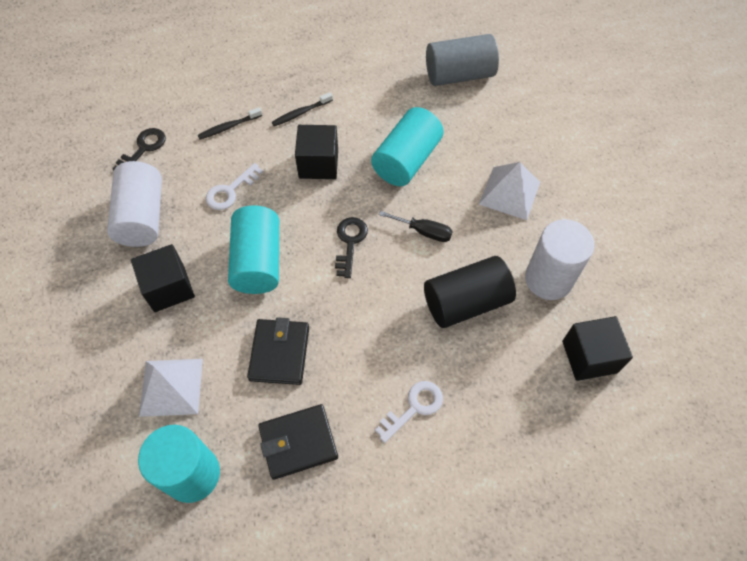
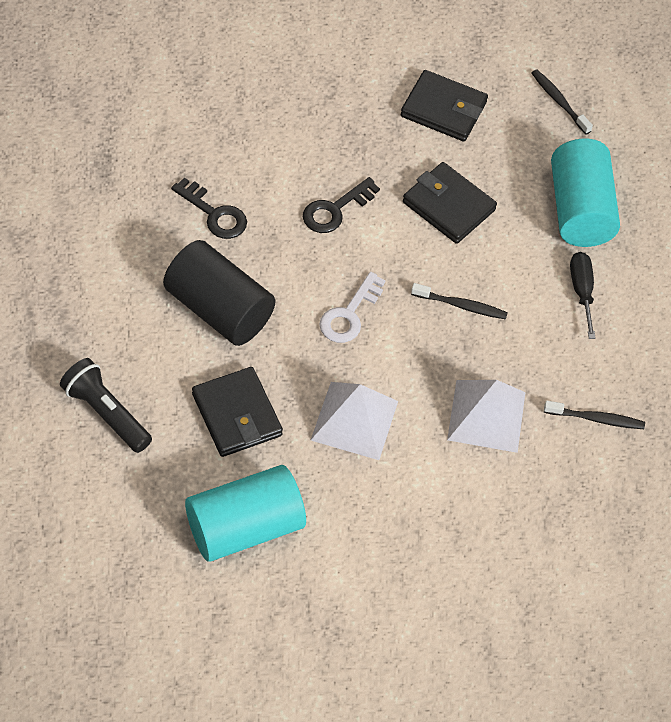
black cube: [131,244,195,312] [295,125,338,179] [562,316,633,381] = 3 -> none = 0
black flashlight: none = 0 -> [60,358,152,453] = 1
black toothbrush: [198,107,262,139] [272,92,333,126] = 2 -> [411,283,508,319] [532,69,593,134] [544,401,645,429] = 3
black wallet: [247,317,309,385] [258,404,338,480] = 2 -> [192,367,283,457] [401,70,488,142] [403,162,497,244] = 3
grey cylinder: [426,34,499,86] = 1 -> none = 0
turquoise cylinder: [138,425,220,503] [228,205,279,294] [371,107,444,186] = 3 -> [185,465,306,562] [551,139,620,247] = 2
white cylinder: [107,161,162,247] [525,219,595,300] = 2 -> none = 0
white key: [206,163,263,210] [375,381,443,443] = 2 -> [319,272,386,343] = 1

